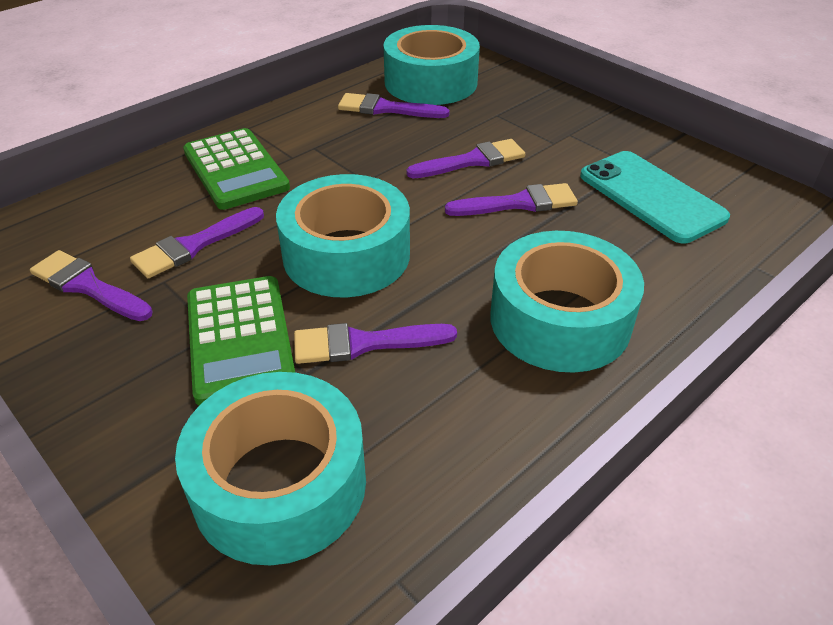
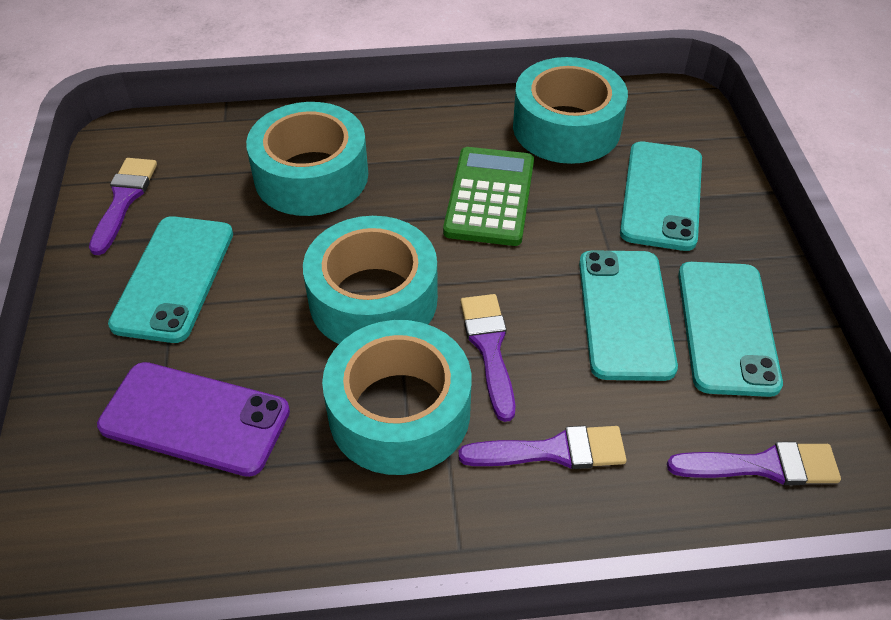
green calculator: [183,128,290,210] [187,276,295,406] = 2 -> [443,147,534,246] = 1
purple brush: [30,250,153,321] [130,207,264,278] [294,323,457,364] [338,93,450,118] [406,139,525,178] [445,183,578,216] = 6 -> [89,158,157,255] [458,426,627,469] [460,294,515,422] [667,442,841,485] = 4
purple phone: none = 0 -> [97,362,290,477] = 1
turquoise phone: [580,151,730,243] = 1 -> [108,216,233,343] [579,250,678,381] [620,142,702,251] [678,262,783,397] = 4

